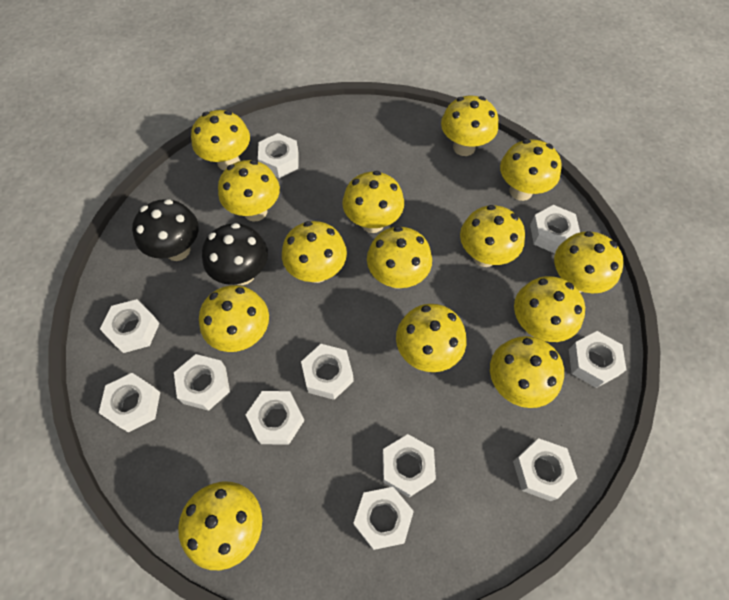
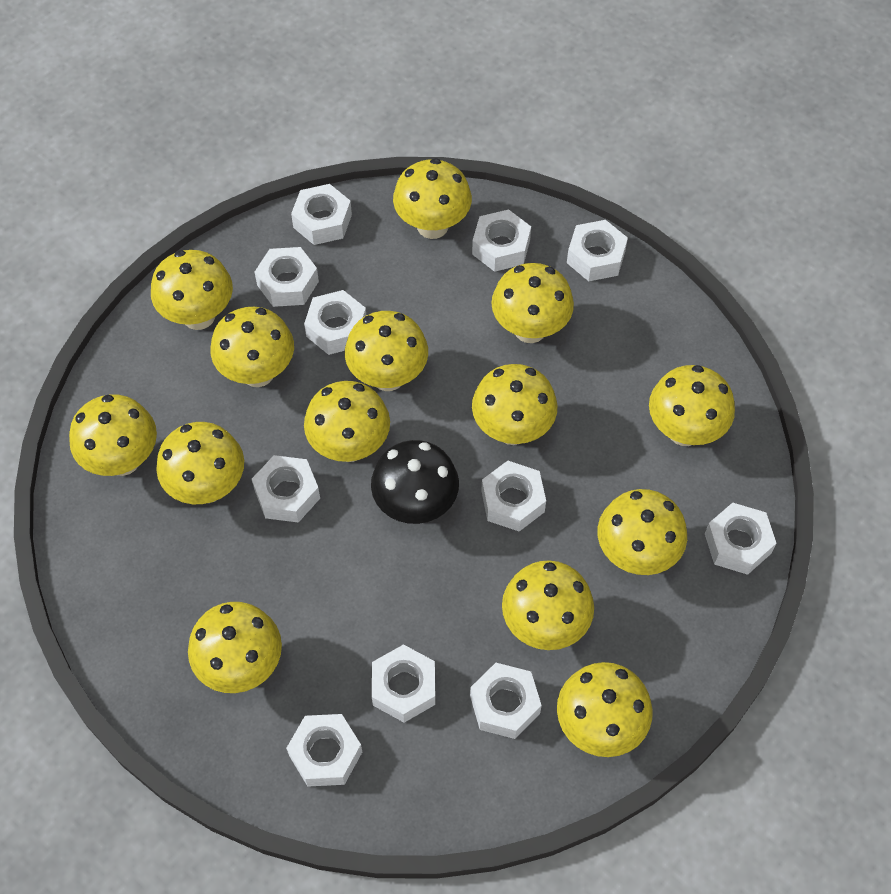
black mushroom: [132,199,199,261] [202,223,268,285] = 2 -> [371,440,459,524] = 1

